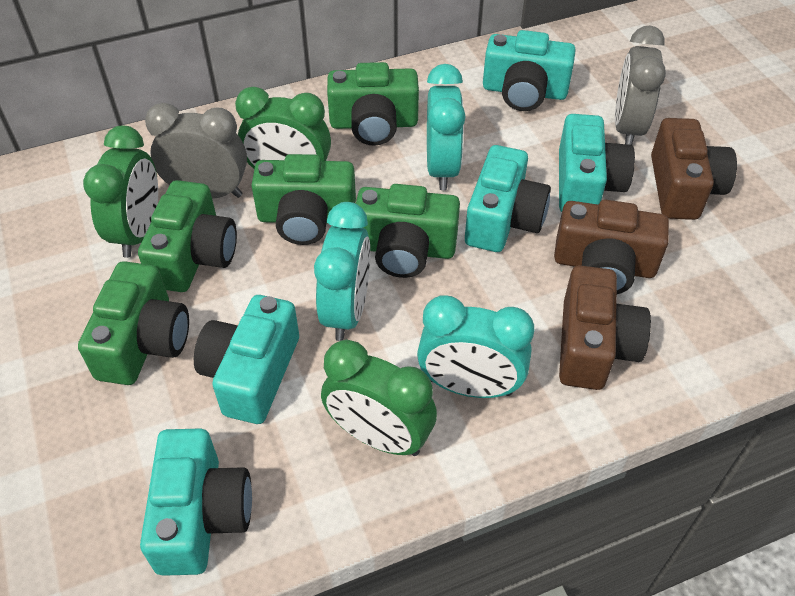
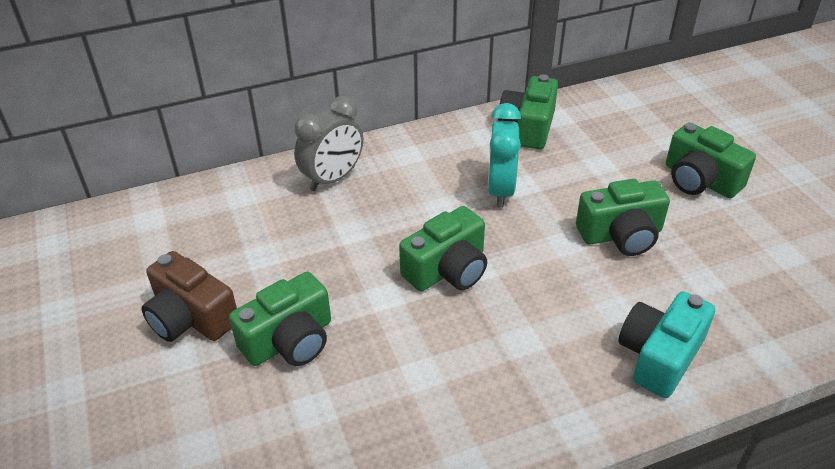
brown camera: [554,200,669,294] [559,265,651,390] [651,118,737,220] = 3 -> [142,251,237,342] = 1
green clock: [83,125,158,258] [235,87,331,169] [321,340,437,456] = 3 -> none = 0
grey clock: [145,103,247,199] [615,25,666,145] = 2 -> [294,96,363,191] = 1
turquoise camera: [140,428,252,576] [194,295,299,424] [465,145,551,252] [483,30,576,111] [559,114,635,212] = 5 -> [619,291,715,398] = 1
turquoise clock: [314,202,370,341] [417,295,534,398] [427,64,466,190] = 3 -> [487,103,521,208] = 1

